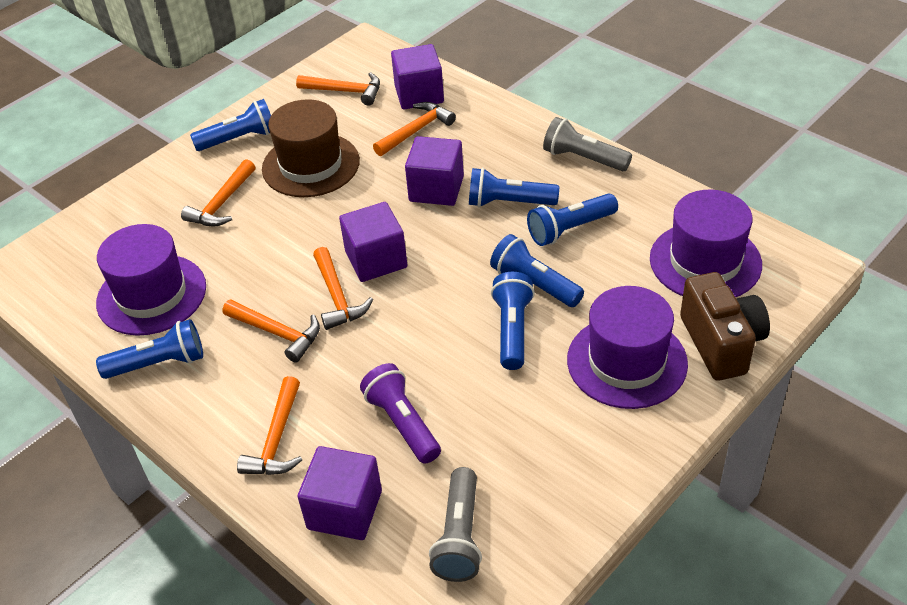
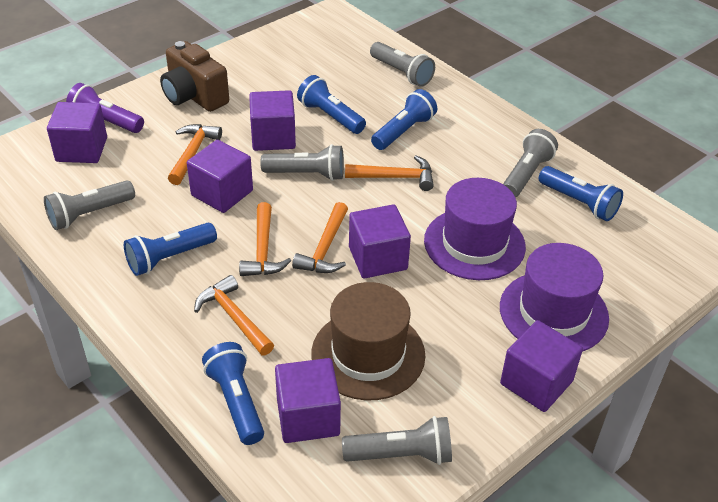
blue flashlight: [96,319,203,379] [190,99,271,151] [469,168,559,207] [490,234,584,307] [491,272,535,370] [527,193,618,246] = 6 -> [124,223,217,276] [202,342,264,445] [297,75,366,134] [371,89,437,150] [539,166,623,221] = 5
grey flashlight: [429,467,482,582] [543,117,632,171] = 2 -> [44,180,135,230] [260,144,344,181] [342,416,452,465] [370,42,435,87] [503,129,558,197] = 5
orange hammer: [181,159,255,227] [223,300,320,363] [237,376,302,475] [296,72,380,106] [313,247,373,330] [373,102,456,156] = 6 -> [168,124,222,185] [194,275,274,356] [239,202,291,276] [292,202,348,273] [345,156,434,191] = 5
purple cube: [298,446,382,540] [339,202,407,282] [391,44,444,109] [405,136,464,206] = 4 -> [47,102,107,163] [187,140,253,213] [249,90,296,151] [275,358,341,443] [349,204,411,279] [500,320,583,412] = 6
purple hat: [96,224,206,336] [567,286,688,409] [650,189,762,297] = 3 -> [424,178,526,280] [500,243,609,352] = 2

